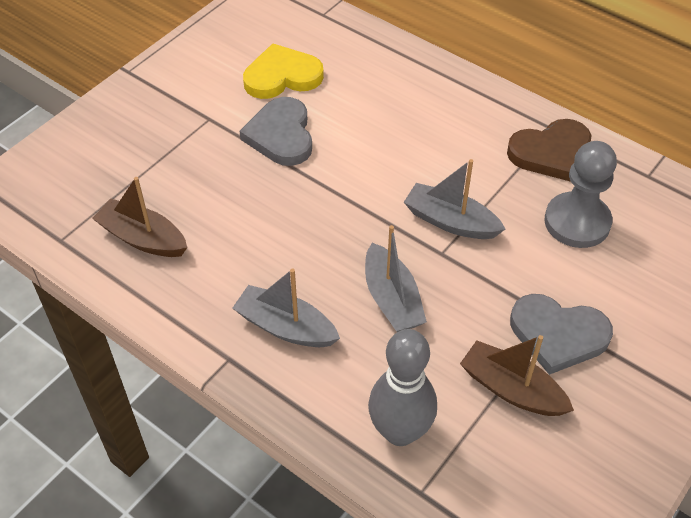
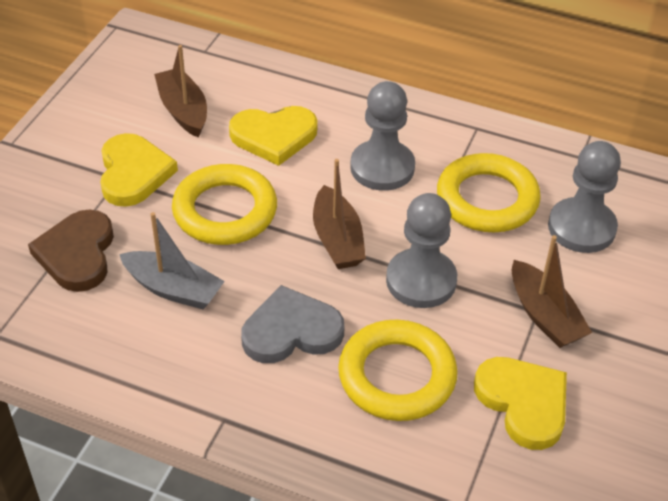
brown boat: [92,177,187,257] [460,335,574,416] = 2 -> [154,45,207,138] [313,159,366,269] [512,235,592,348] = 3
grey boat: [233,268,340,347] [365,225,427,332] [404,159,505,239] = 3 -> [119,212,225,309] = 1
grey bowling pin: [368,329,437,446] = 1 -> none = 0
grey heart: [239,97,312,166] [510,294,613,375] = 2 -> [241,285,345,363] = 1
grey pawn: [544,141,617,248] = 1 -> [350,81,415,191] [386,193,457,308] [548,141,621,253] = 3
yellow heart: [243,43,324,99] = 1 -> [100,133,178,207] [229,106,317,166] [474,357,567,450] = 3
yellow ring: none = 0 -> [172,164,277,245] [338,319,458,421] [437,153,541,232] = 3

